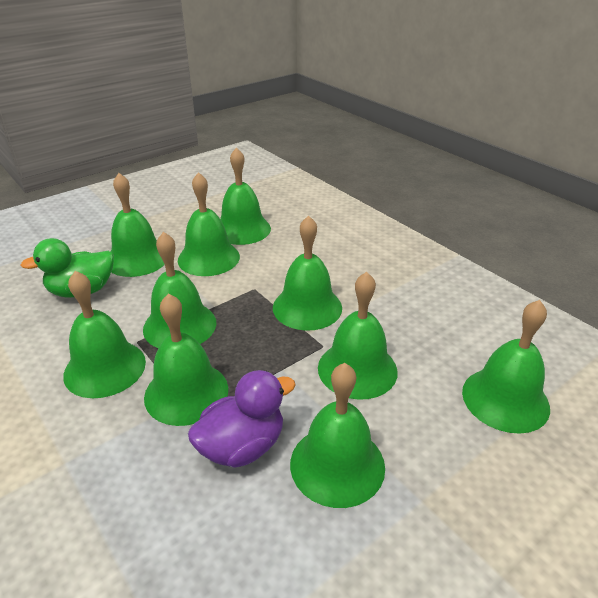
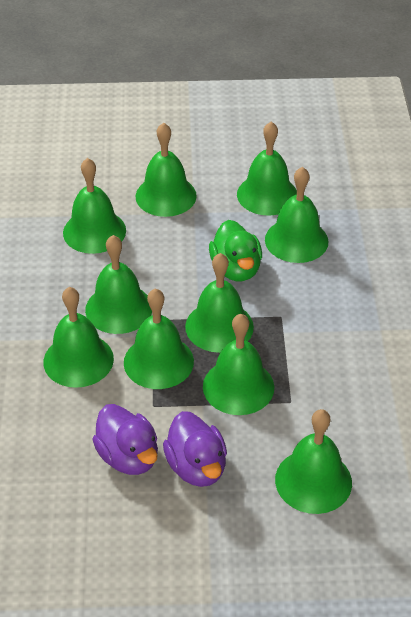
purple duck: [188,370,296,468] = 1 -> [92,404,158,475] [163,411,227,487] = 2

